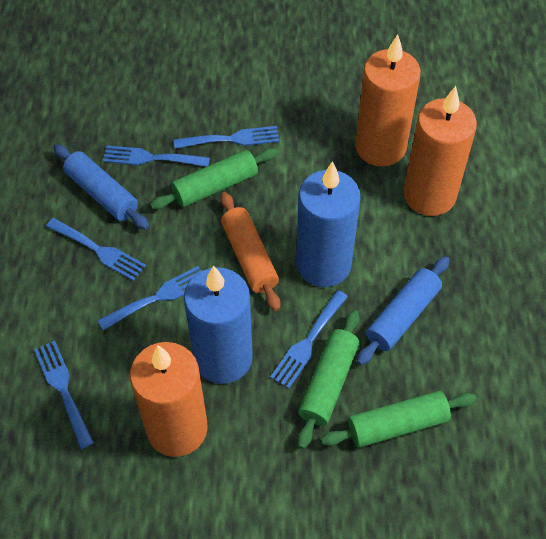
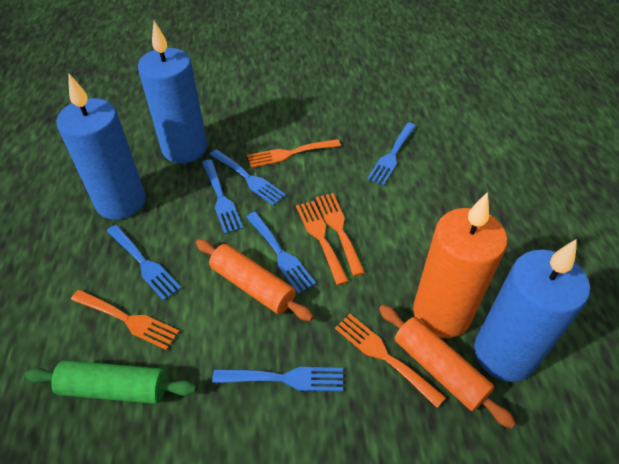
blue candle: [184,265,253,384] [296,161,361,287] = 2 -> [56,74,145,220] [138,21,207,163] [474,239,590,382] = 3
blue rolling pin: [54,144,149,230] [357,256,450,365] = 2 -> none = 0
green rolling pin: [150,148,278,210] [297,310,360,449] [321,391,477,448] = 3 -> [24,360,196,404] = 1
orange candle: [130,342,208,457] [355,34,421,167] [404,86,477,216] = 3 -> [413,192,507,338] = 1
orange fork: none = 0 -> [71,290,180,350] [247,139,341,168] [296,201,349,285] [316,193,365,276] [335,314,446,408] = 5
orange rolling pin: [220,192,280,311] = 1 -> [196,239,314,321] [379,305,516,429] = 2

